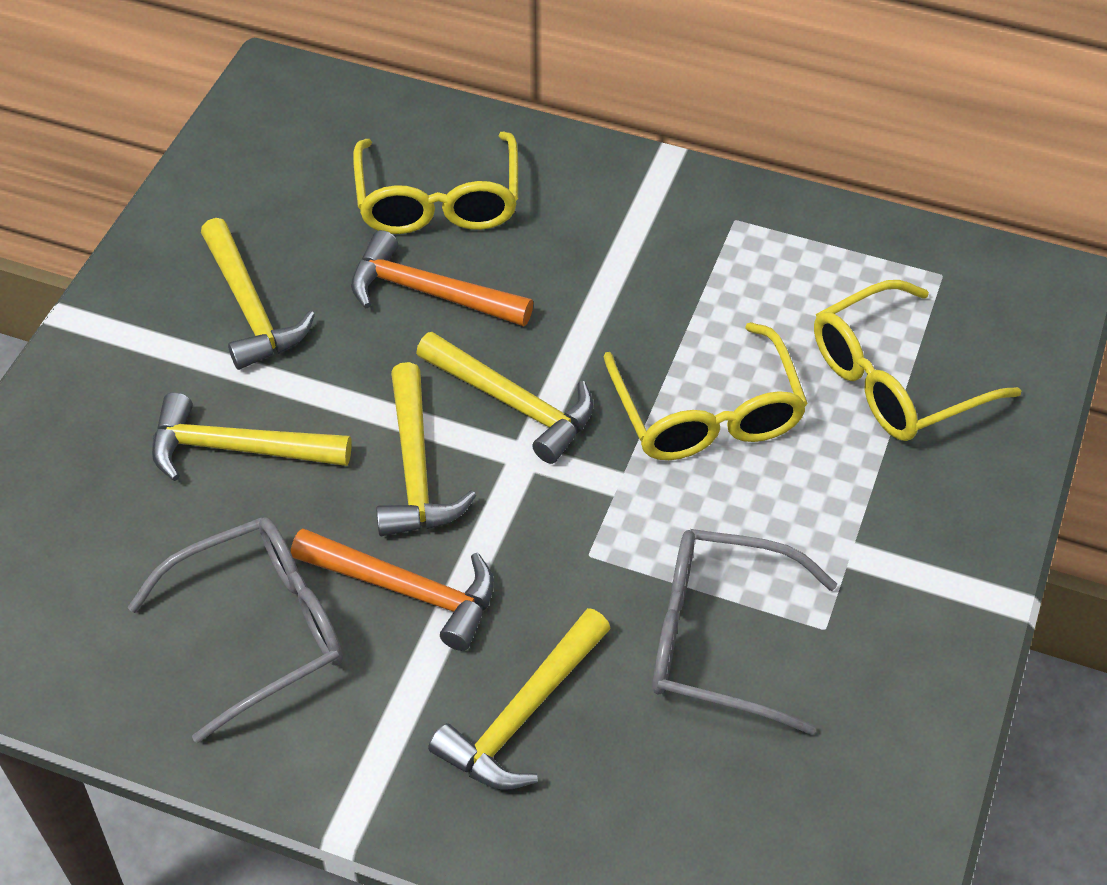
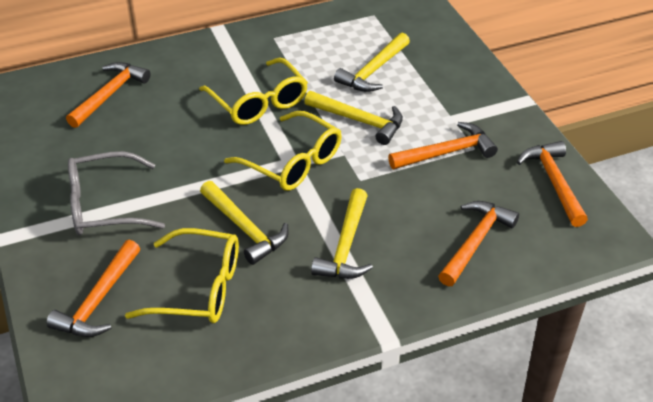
grey glasses: [128,517,343,744] [652,529,837,735] = 2 -> [68,151,165,235] = 1
orange hammer: [291,528,494,651] [351,230,533,326] = 2 -> [46,240,140,337] [66,62,151,128] [388,122,498,169] [438,201,519,286] [517,141,588,227] = 5
yellow hammer: [152,392,352,481] [201,218,315,370] [376,362,476,536] [416,332,594,464] [428,608,611,790] = 5 -> [200,181,289,265] [304,91,403,145] [311,188,373,279] [334,33,410,92] = 4

